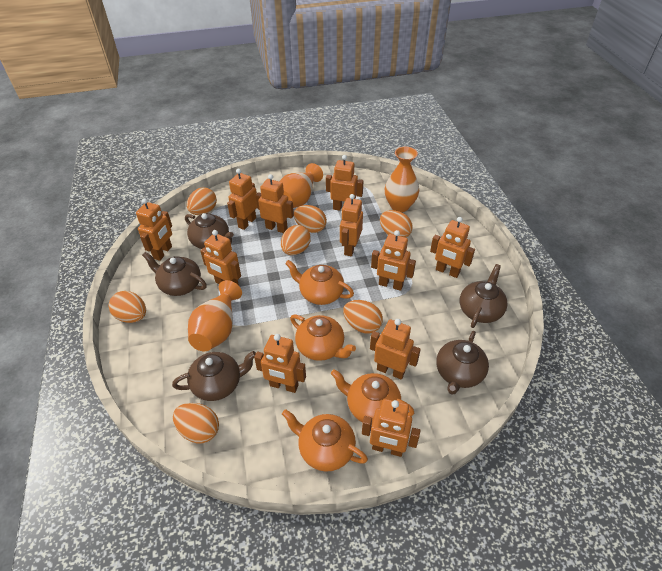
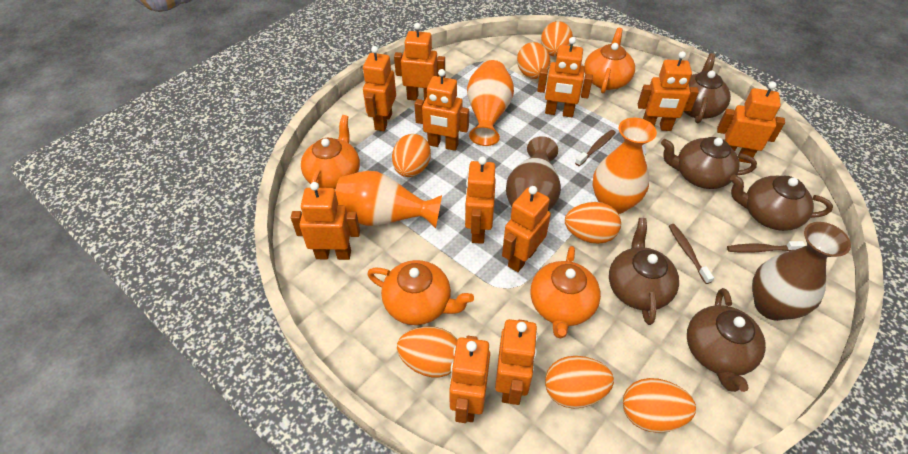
brown toothbrush: none = 0 -> [575,130,616,166] [669,224,714,284] [727,241,805,253] = 3
brown vase: none = 0 -> [506,136,561,211] [752,222,851,321] = 2

